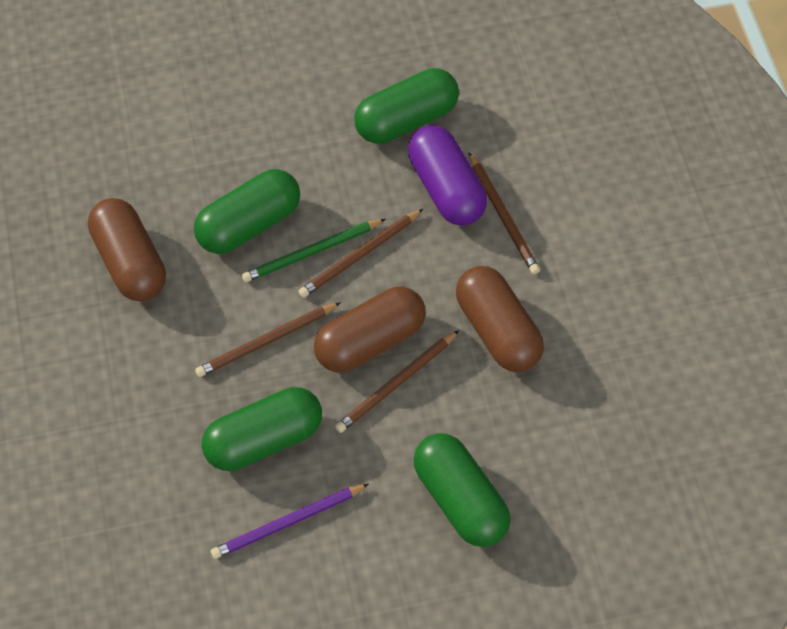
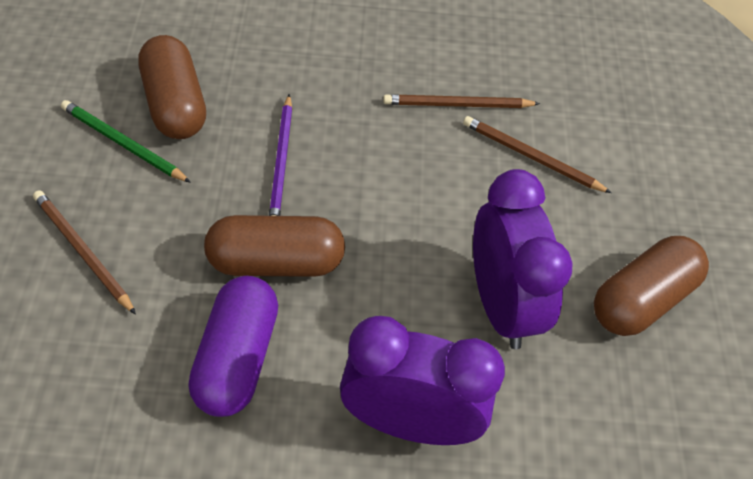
brown pencil: [195,302,341,377] [298,209,423,298] [335,330,459,433] [469,152,540,274] = 4 -> [33,190,136,315] [383,94,540,108] [463,116,611,193] = 3
green capsule: [194,169,300,254] [202,387,322,471] [354,68,459,144] [413,433,510,547] = 4 -> none = 0
purple clock: none = 0 -> [340,316,505,445] [473,169,572,349] = 2

